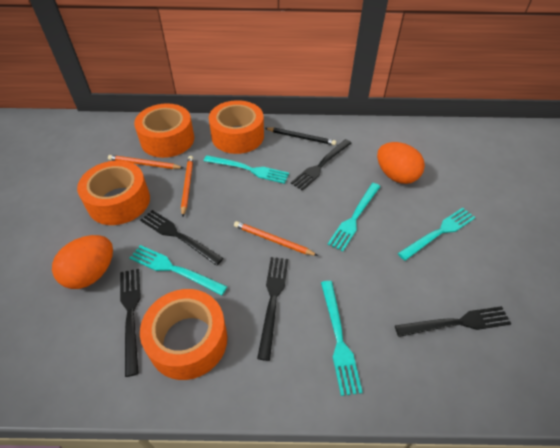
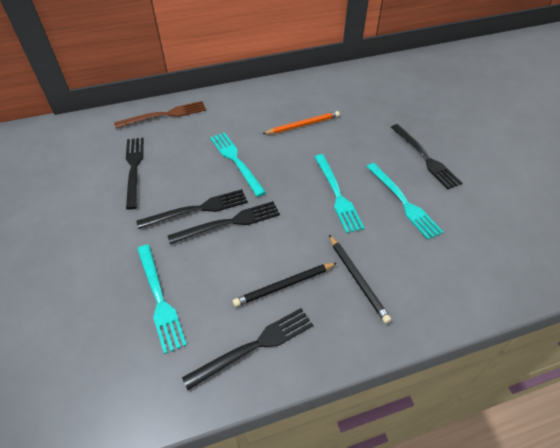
black pencil: [265,128,336,145] = 1 -> [233,263,337,307] [329,235,391,324] = 2
brown fork: none = 0 -> [114,101,206,128] = 1
orange egg: [52,235,113,289] [377,142,425,184] = 2 -> none = 0
orange pencil: [108,155,183,169] [181,156,193,217] [234,221,318,256] = 3 -> [263,111,340,134] = 1
orange tape: [77,160,150,225] [134,103,194,158] [140,289,227,380] [209,100,264,154] = 4 -> none = 0
turquoise fork: [129,245,228,295] [204,155,289,184] [321,281,363,396] [328,183,381,252] [398,208,476,261] = 5 -> [137,244,187,354] [210,132,266,197] [315,154,364,233] [366,163,443,240] = 4

